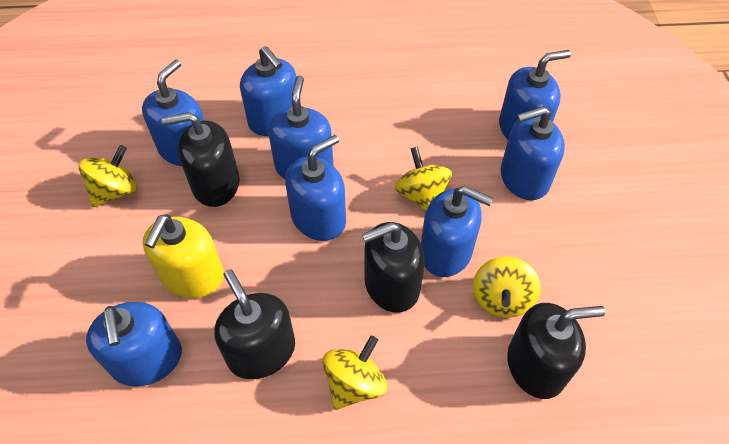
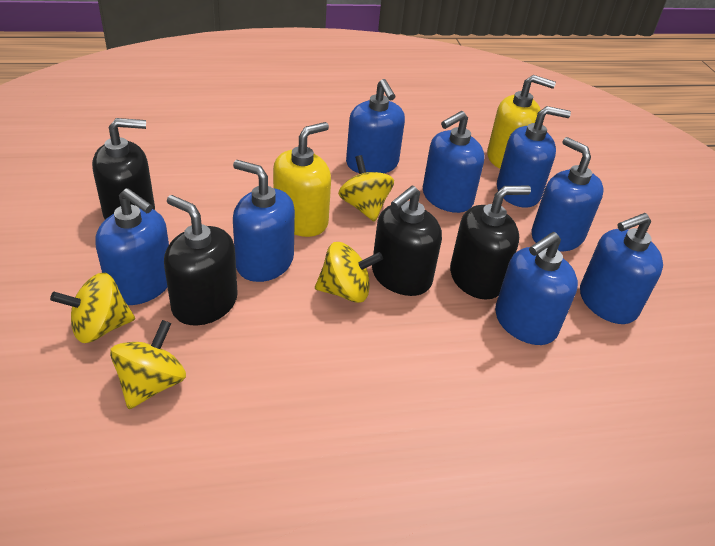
yellow soap dispenser: [143,214,224,298] = 1 -> [273,122,331,237] [487,75,556,168] = 2

